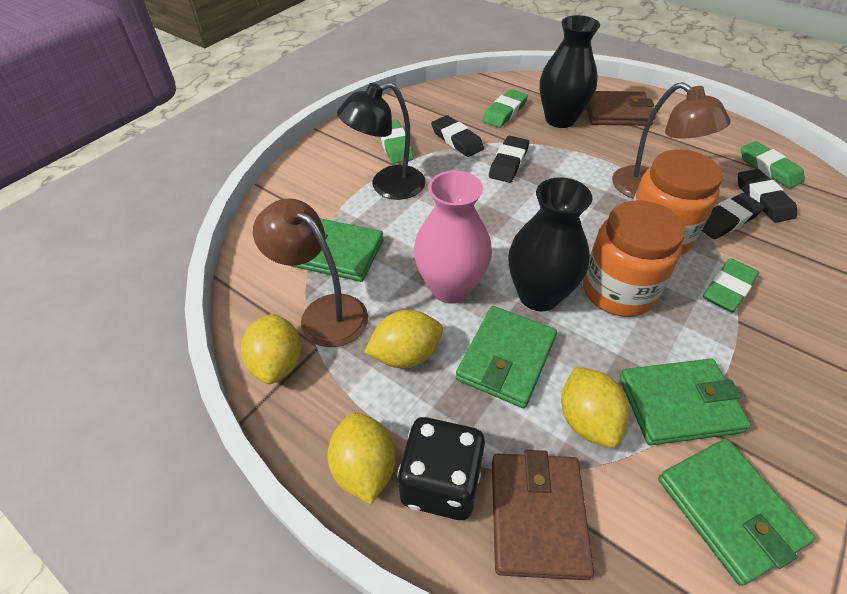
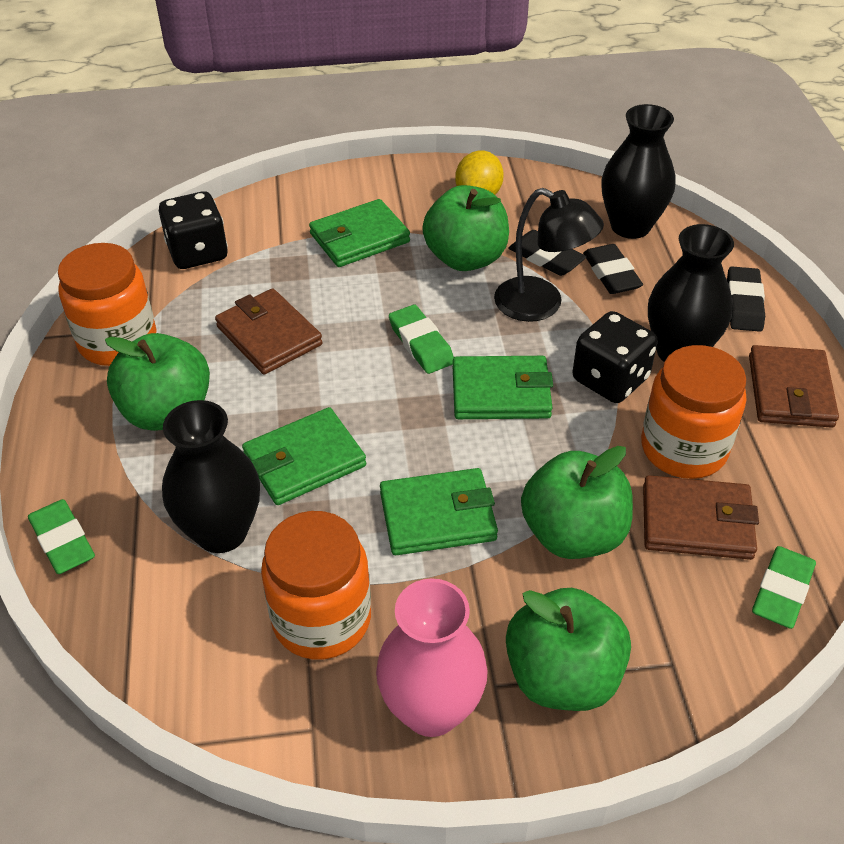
black dice: [397,417,485,520] = 1 -> [159,192,228,269] [573,311,658,403] = 2
black eraser: [431,115,484,157] [489,136,529,183] [702,193,764,239] [738,169,797,223] = 4 -> [508,230,587,276] [583,244,643,294] [727,267,765,332] = 3
black vase: [508,177,592,311] [540,15,600,128] = 2 -> [162,400,260,553] [601,104,675,239] [648,224,734,362] = 3
brown lamp: [253,198,368,347] [612,82,731,199] = 2 -> none = 0
brown wallet: [492,450,594,580] [586,91,655,126] = 2 -> [215,288,323,374] [643,475,759,560] [749,345,839,428] = 3
green apple: none = 0 -> [105,333,210,431] [422,185,509,271] [506,588,631,711] [521,446,633,559] = 4
green eraser: [380,119,414,164] [482,89,528,128] [703,258,759,313] [741,141,805,189] = 4 -> [28,499,95,574] [389,305,454,374] [752,546,816,629] = 3
orange jar: [583,200,685,317] [633,149,723,255] = 2 -> [58,243,157,366] [261,511,371,660] [641,345,746,479] = 3
yellow lemon: [241,314,301,384] [327,412,395,505] [364,310,443,368] [561,366,629,448] = 4 -> [455,150,504,195] = 1

